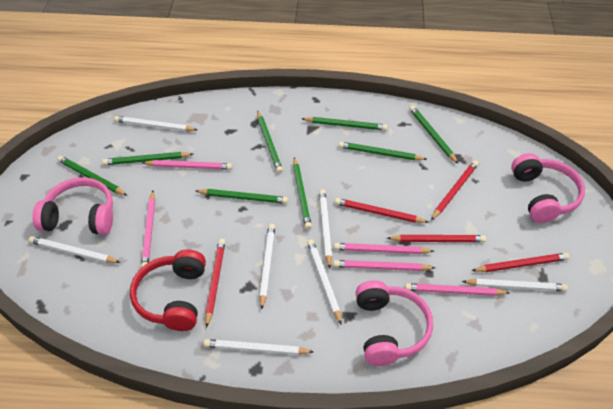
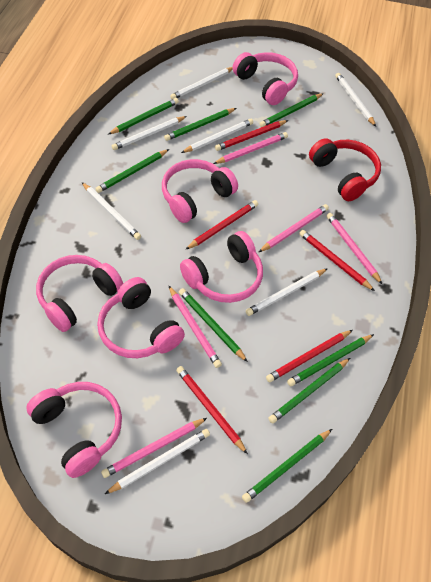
pink headphones: [32,177,113,235] [355,280,433,366] [511,153,585,223] = 3 -> [26,382,122,478] [36,255,123,332] [97,277,185,358] [162,159,238,223] [180,231,263,303] [233,52,298,105] = 6

